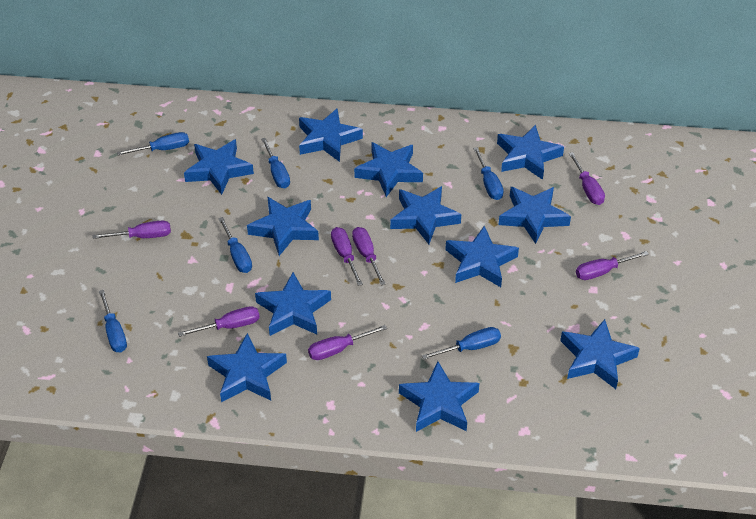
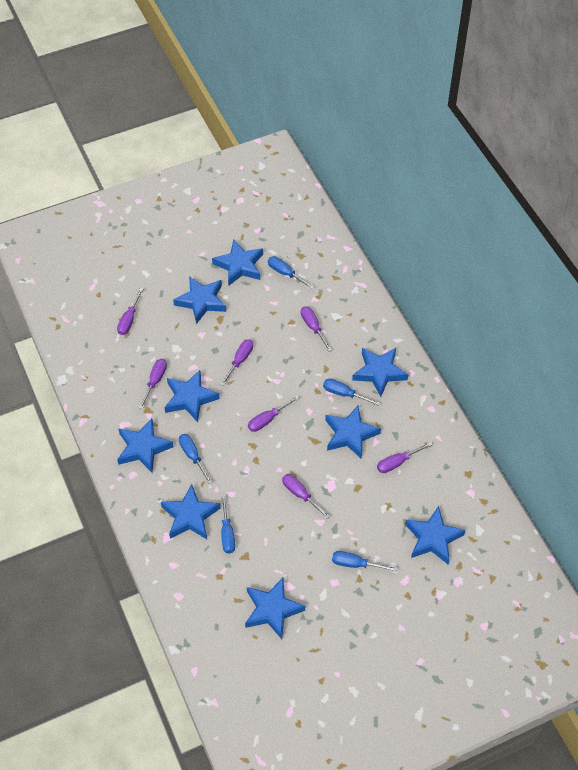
blue screwdriver: [99,290,127,352] [117,132,189,156] [218,217,252,273] [261,138,290,188] [422,327,501,360] [473,147,504,200] = 6 -> [179,434,212,484] [221,494,235,554] [268,256,314,289] [323,379,380,406] [332,551,397,572] = 5
blue star: [184,139,254,195] [207,333,287,402] [247,197,319,256] [255,272,331,336] [299,108,363,162] [354,142,423,197] [390,186,461,244] [399,361,480,432] [445,226,519,287] [497,125,564,180] [498,187,571,244] [560,319,640,389] = 12 -> [117,419,174,472] [161,484,221,539] [164,370,220,422] [173,276,226,324] [212,240,263,285] [245,578,305,639] [325,405,381,459] [352,348,408,397] [405,506,465,564] = 9

